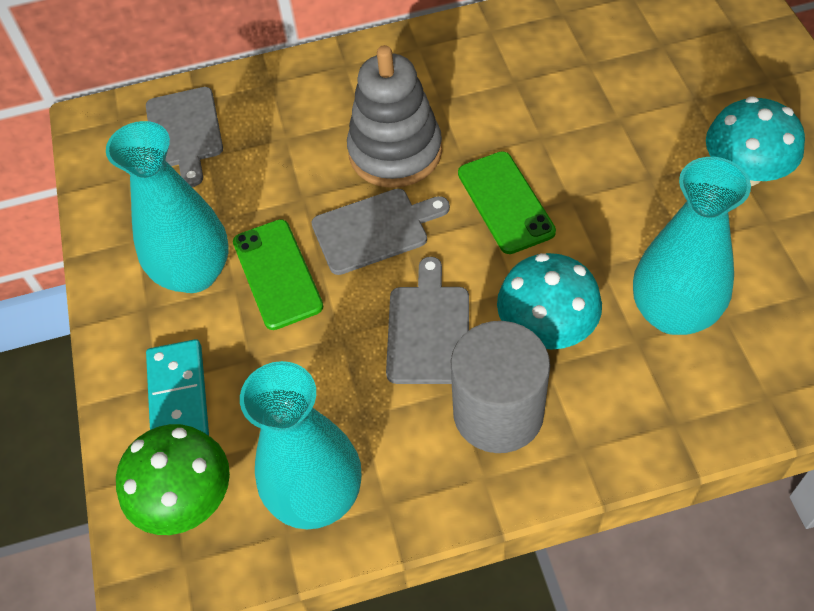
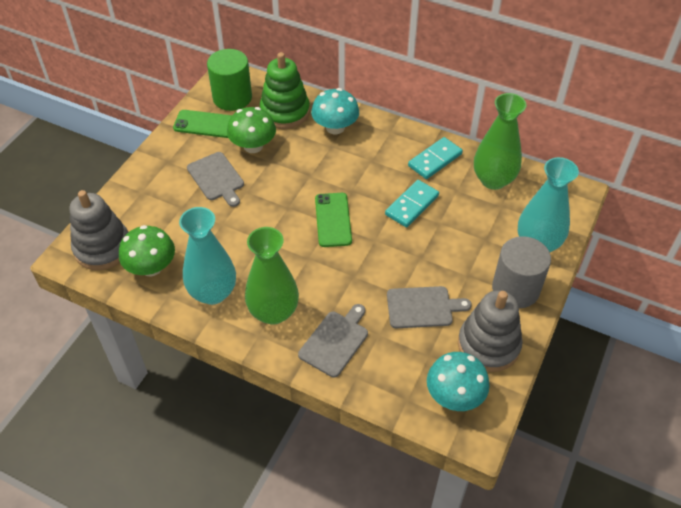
green cylinder: none = 0 -> [207,49,252,111] = 1
green mushroom: [116,424,230,535] = 1 -> [119,225,175,277] [227,107,276,153] = 2
green stacking toy: none = 0 -> [260,52,310,129] = 1
green vase: none = 0 -> [245,227,299,324] [474,93,527,190] = 2
grey stacking toy: [347,45,442,188] = 1 -> [69,190,128,270] [458,290,523,372] = 2
turquoise domino: [146,339,209,436] = 1 -> [385,180,439,227] [408,137,463,179] = 2
turquoise vase: [106,121,229,293] [240,361,361,529] [633,157,751,335] = 3 -> [179,207,236,305] [518,157,579,252] = 2

